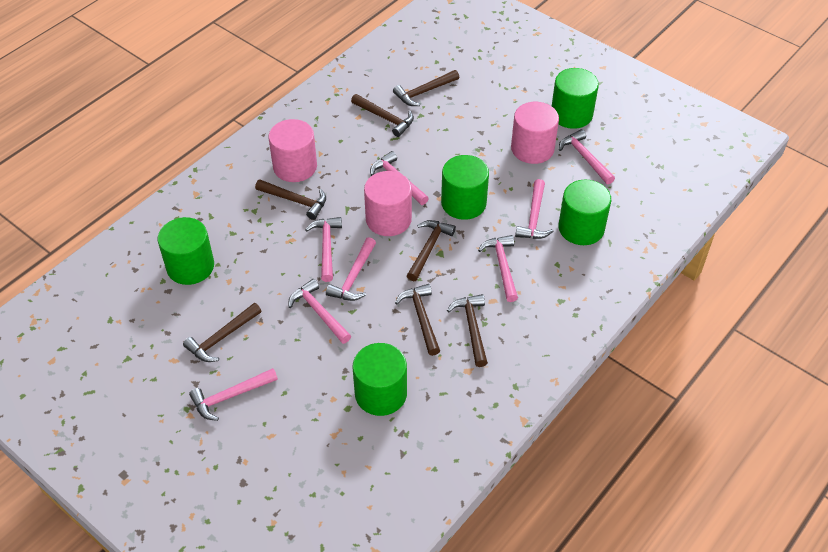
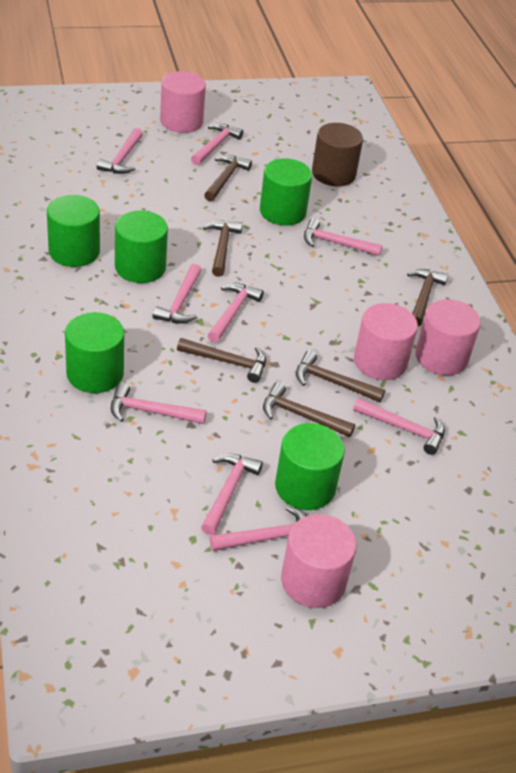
brown cylinder: none = 0 -> [312,123,363,186] = 1
brown hammer: [183,303,261,362] [255,179,326,220] [351,94,414,137] [393,70,459,106] [395,284,440,356] [407,220,456,281] [447,294,488,367] = 7 -> [177,338,266,383] [203,220,243,277] [204,155,252,202] [263,382,355,437] [296,351,385,402] [407,269,448,326] = 6
pink cylinder: [268,119,317,182] [364,171,412,236] [511,102,559,164] = 3 -> [160,71,206,133] [281,514,356,608] [354,303,418,380] [415,299,481,376] = 4
pink hammer: [189,368,278,421] [288,279,351,344] [305,217,342,282] [326,237,376,301] [370,151,429,205] [478,235,518,302] [515,179,554,239] [559,129,615,185] = 8 -> [97,128,143,174] [111,383,207,424] [152,264,202,324] [191,123,243,165] [201,454,263,535] [208,283,264,343] [210,506,306,551] [304,218,383,256] [353,398,445,455] = 9

